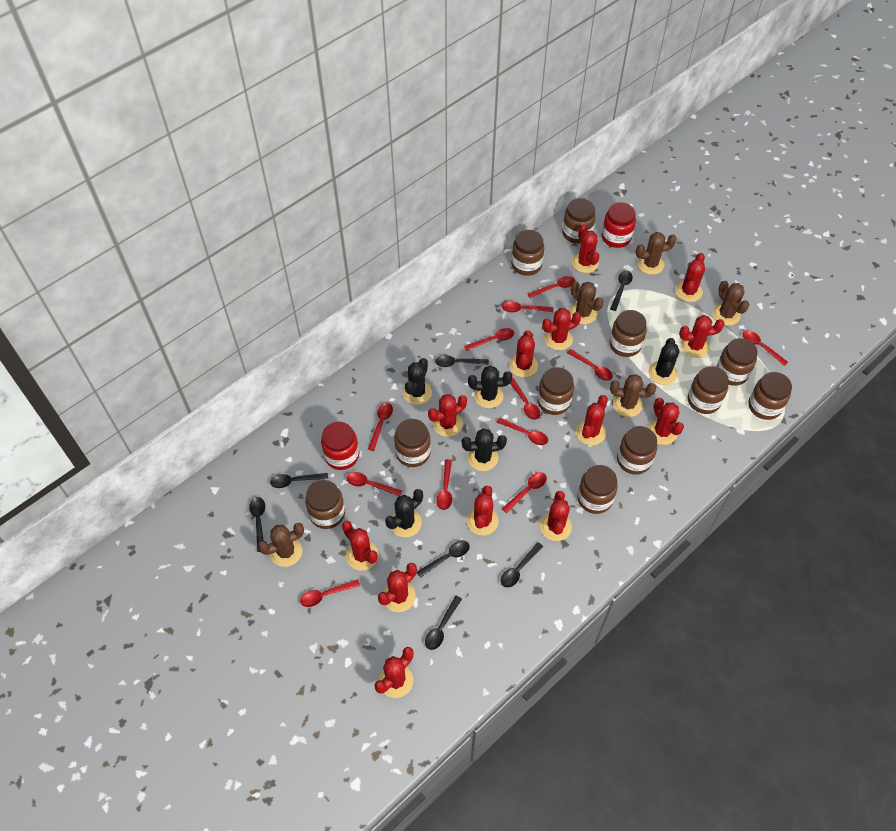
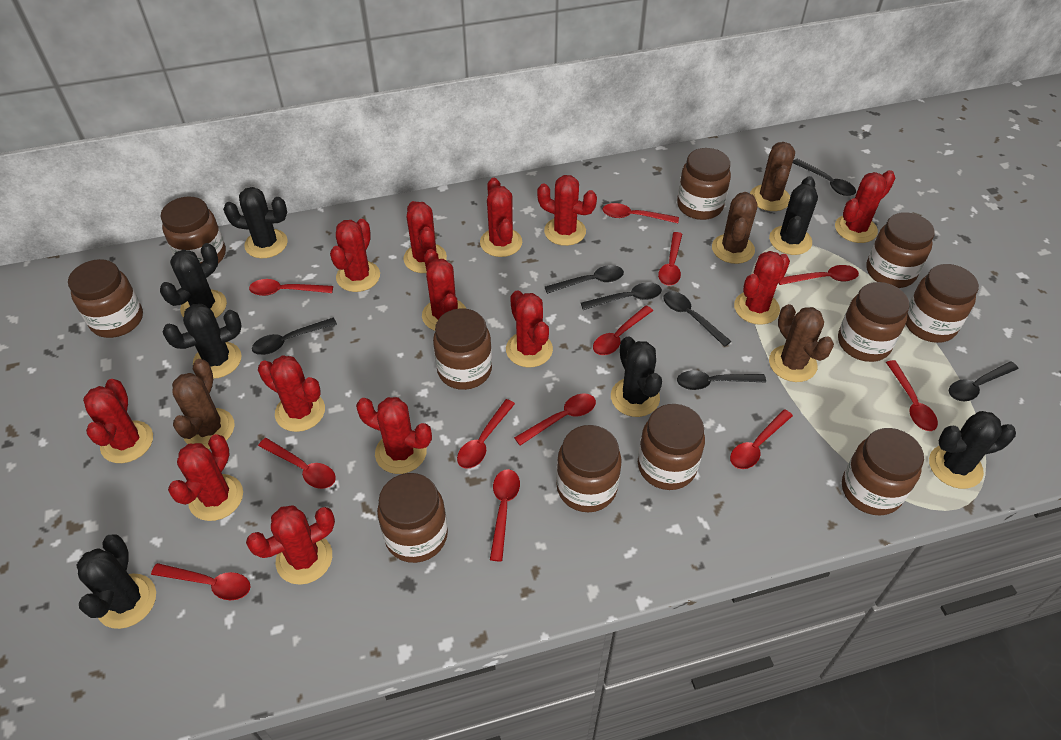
black cactus: [385,489,423,537] [403,358,432,405] [461,429,507,471] [468,366,512,408] [648,338,679,385] = 5 -> [76,534,156,629] [160,243,227,318] [162,304,242,379] [223,187,288,258] [611,336,662,417] [769,176,818,255] [929,411,1016,489] = 7
brown cactus: [258,523,304,567] [569,281,604,324] [610,374,656,417] [636,232,677,275] [712,281,749,326] = 5 -> [172,359,235,449] [712,192,758,264] [750,142,795,211] [769,304,834,382] = 4
red jar: [321,421,359,470] [602,202,636,248] = 2 -> none = 0

